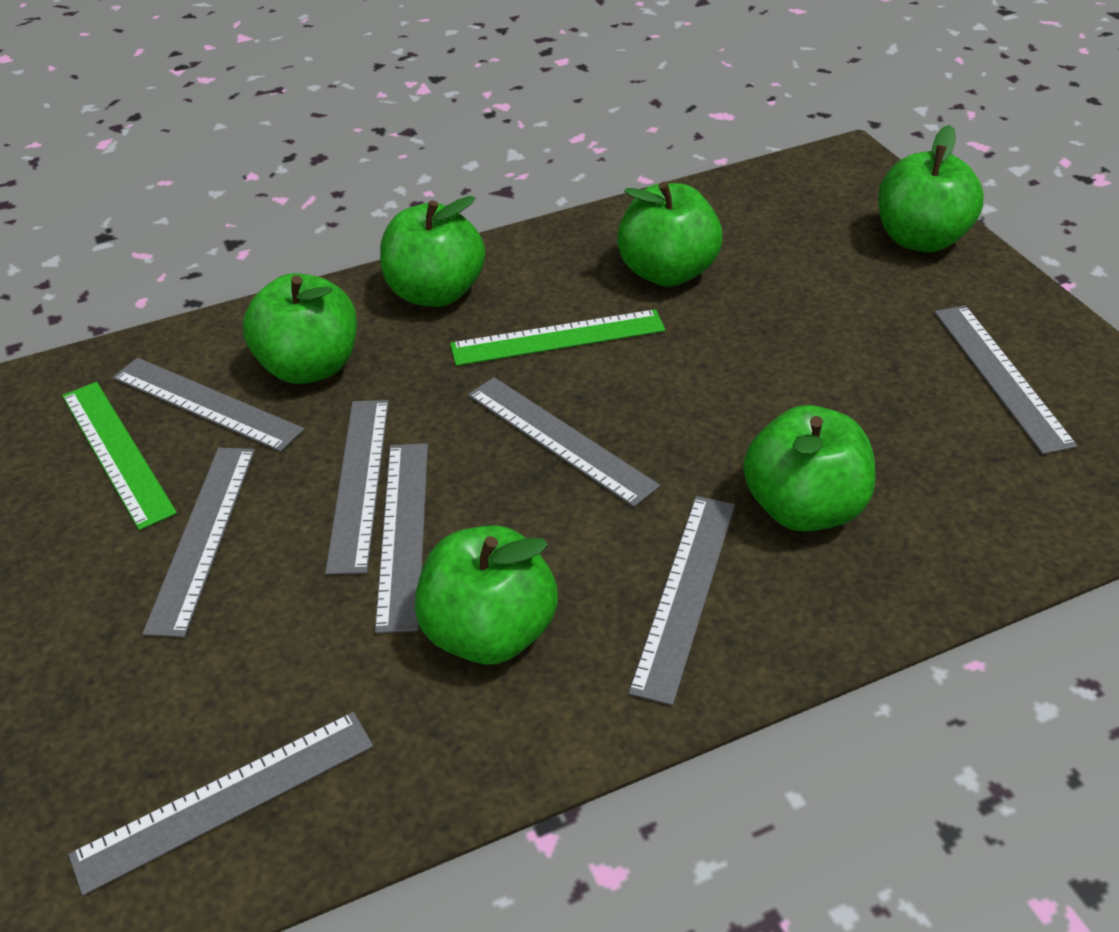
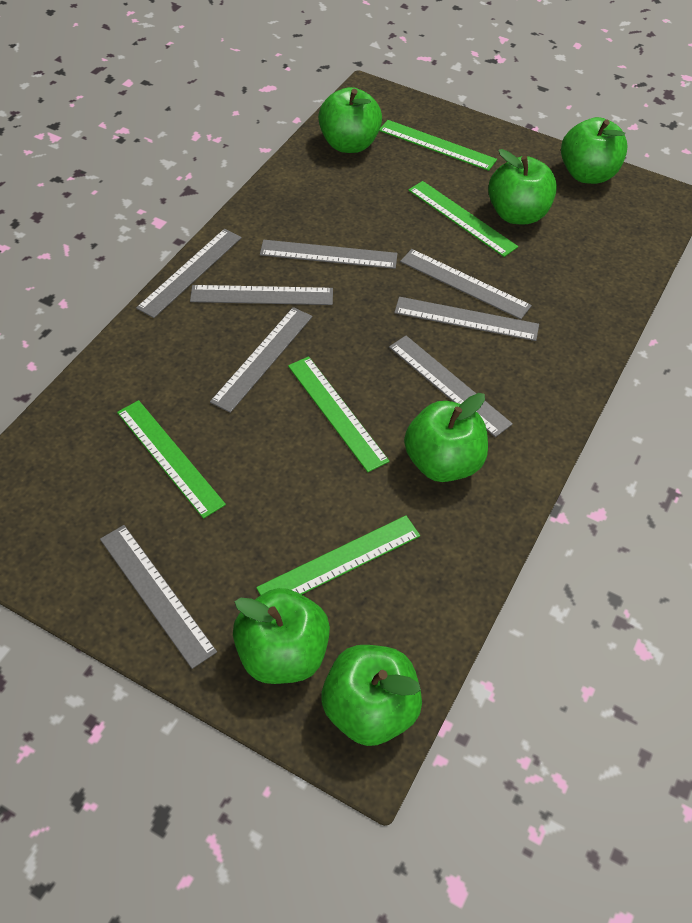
green ruler: [62,382,177,530] [450,309,665,366] = 2 -> [117,400,226,519] [256,515,420,595] [288,356,390,472] [379,120,497,171] [408,181,518,257] = 5

